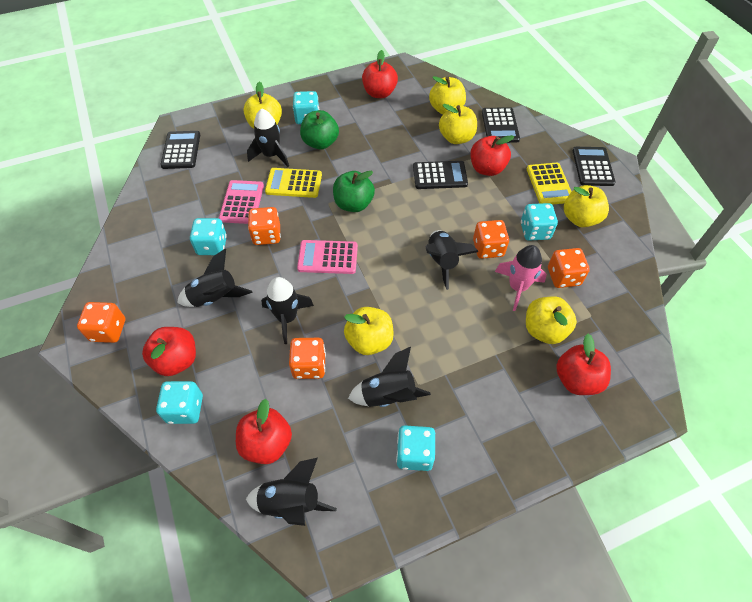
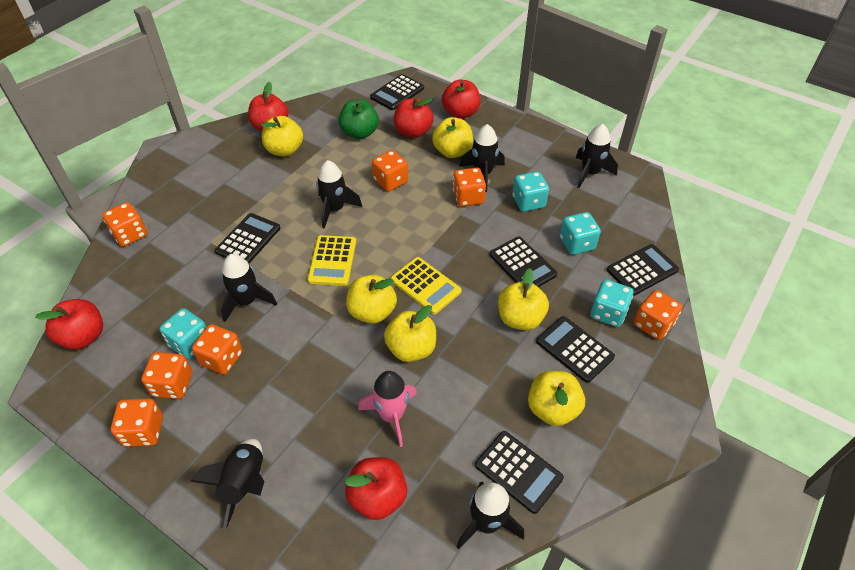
black calculator: [160,131,200,169] [413,161,468,189] [482,107,520,143] [573,147,616,186] = 4 -> [215,213,280,263] [370,74,424,110] [475,431,564,514] [490,237,557,287] [536,316,615,383] [607,244,679,296] = 6
green apple: [300,110,339,150] [333,171,375,212] = 2 -> [339,99,379,139] = 1
orange dice: [77,302,125,343] [248,207,281,245] [289,338,326,379] [473,220,509,259] [548,248,590,288] = 5 -> [102,202,147,247] [111,399,163,447] [141,352,192,399] [192,324,242,374] [372,150,408,191] [453,167,486,207] [634,290,682,340] = 7
pink calculator: [219,180,264,224] [297,240,358,274] = 2 -> none = 0
turquoise dice: [156,381,203,424] [190,218,227,255] [293,91,319,124] [396,425,435,471] [521,203,558,241] = 5 -> [159,308,206,359] [512,171,549,212] [560,212,601,255] [590,279,633,327] = 4

